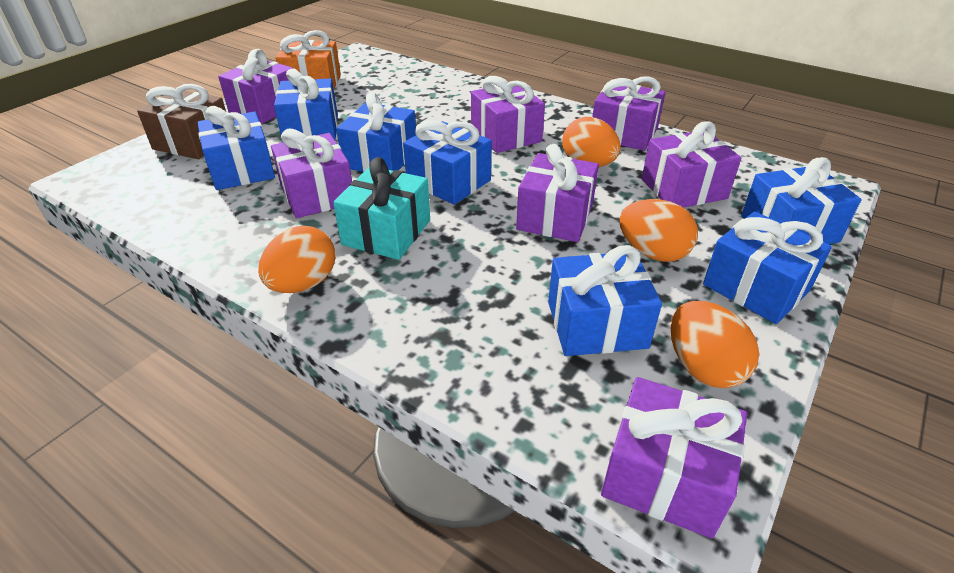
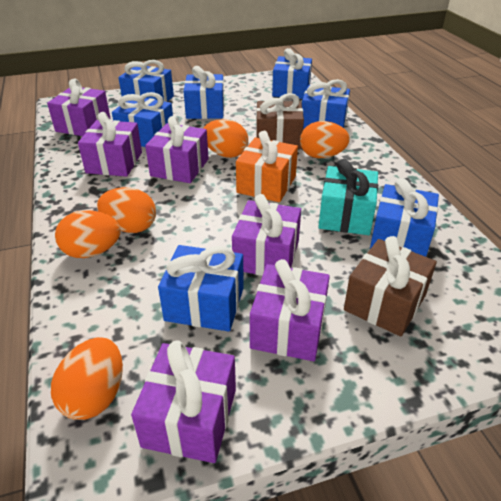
brown gift: [137,84,226,159] = 1 -> [256,93,304,149] [344,236,437,337] = 2
orange egg: [258,226,335,293] [562,117,621,167] [619,199,698,262] [671,301,759,388] = 4 -> [51,337,123,420] [55,210,121,258] [97,187,156,233] [203,119,248,158] [300,121,350,158] = 5
purple gift: [218,49,293,124] [271,129,352,218] [471,76,545,153] [516,144,599,242] [592,76,666,151] [601,377,747,538] [641,121,741,208] = 7 -> [47,78,110,136] [78,112,142,177] [131,340,236,463] [145,116,209,183] [232,194,301,276] [250,259,330,361] = 6

